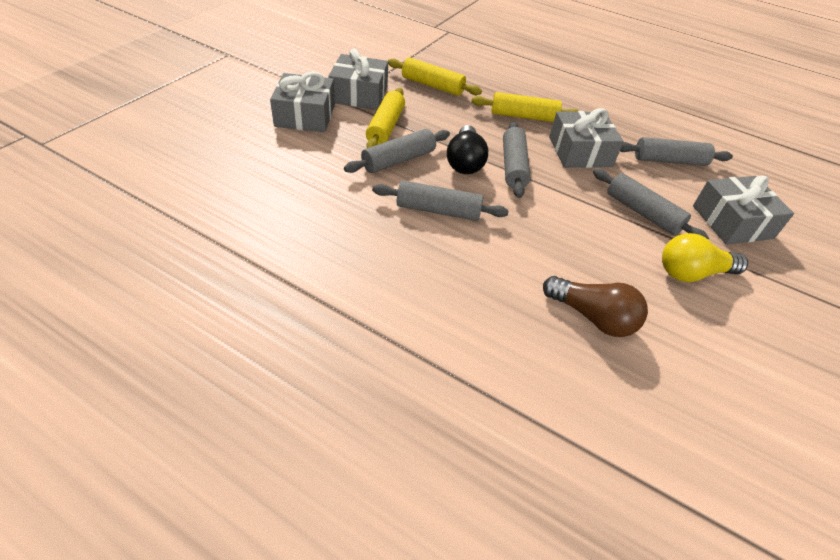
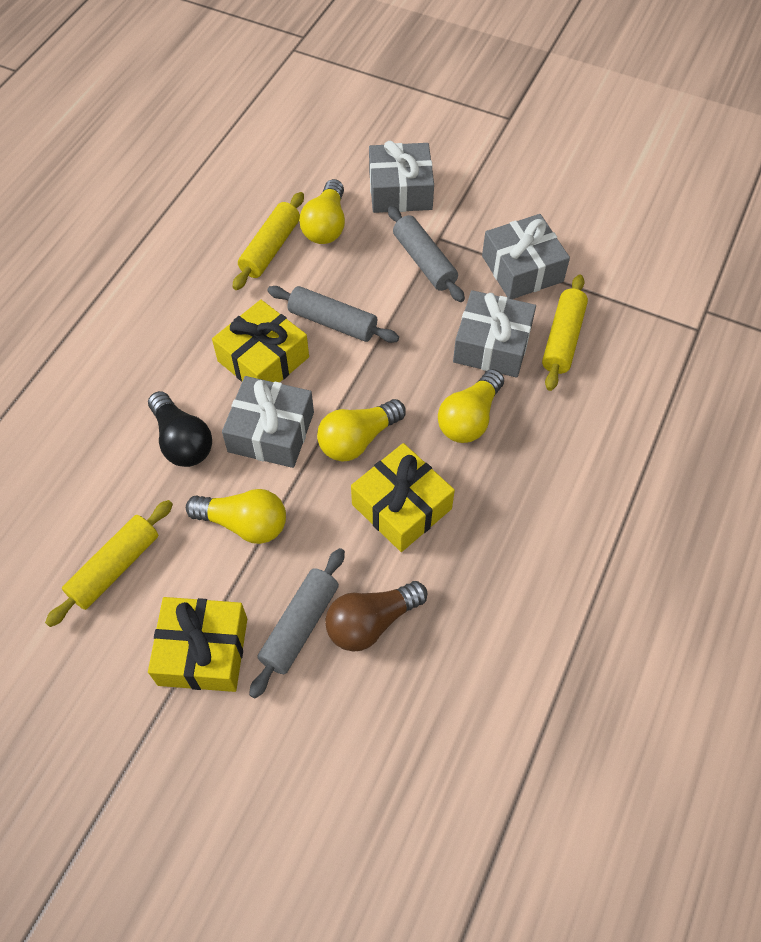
grey rolling pin: [344,129,450,173] [372,180,509,221] [503,122,531,198] [593,169,709,240] [620,137,733,166] = 5 -> [249,548,345,698] [267,286,399,343] [388,206,465,302] = 3
yellow gift: none = 0 -> [148,597,247,692] [212,300,309,382] [351,443,455,552] = 3
yellow light bulb: [662,233,748,282] = 1 -> [186,489,286,544] [299,179,345,244] [317,399,406,462] [438,369,504,443] = 4

